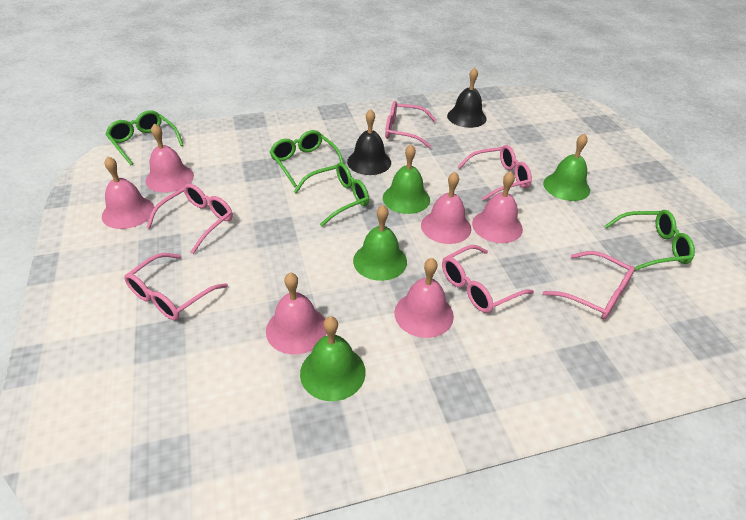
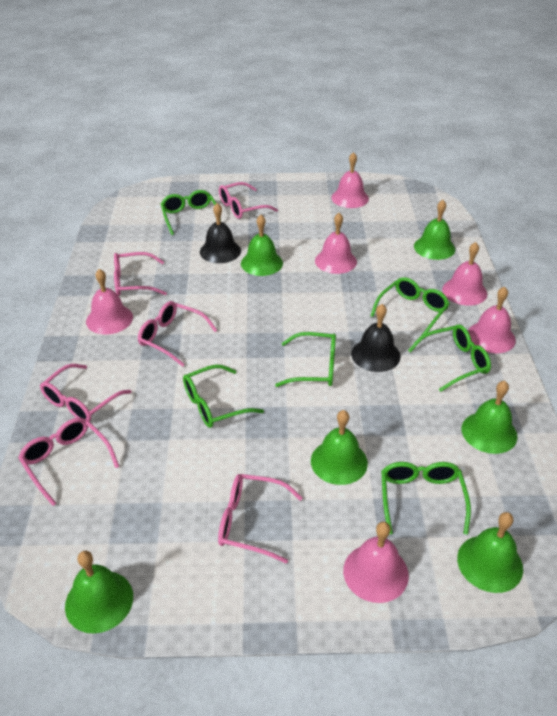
green bell: [300,316,366,401] [353,205,407,281] [383,144,430,214] [543,133,590,201] = 4 -> [65,551,133,633] [241,215,283,276] [311,410,368,485] [414,200,455,260] [457,512,523,593] [461,381,517,454] = 6
green glasses: [106,110,184,165] [270,130,344,187] [294,162,369,226] [604,210,695,271] = 4 -> [161,190,221,235] [183,365,264,428] [275,332,336,387] [370,277,449,337] [381,462,471,535] [408,324,491,392] = 6

